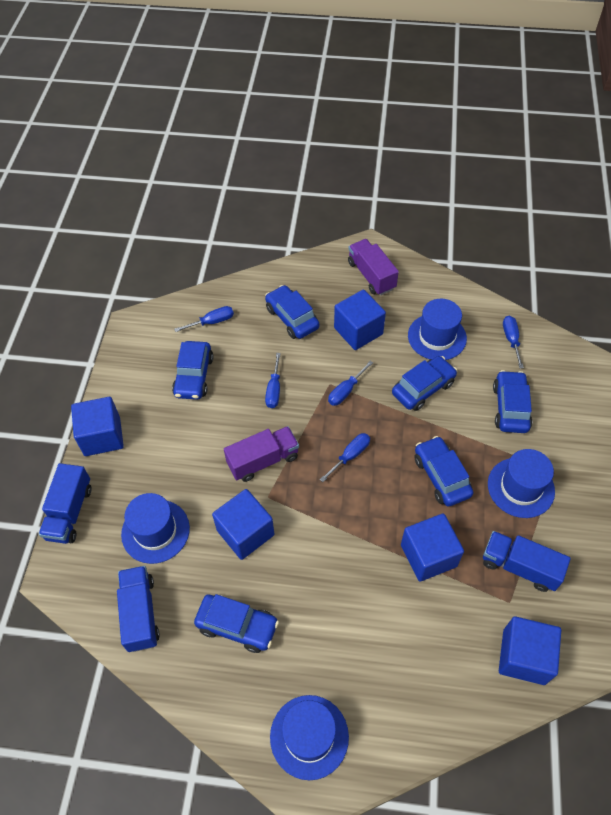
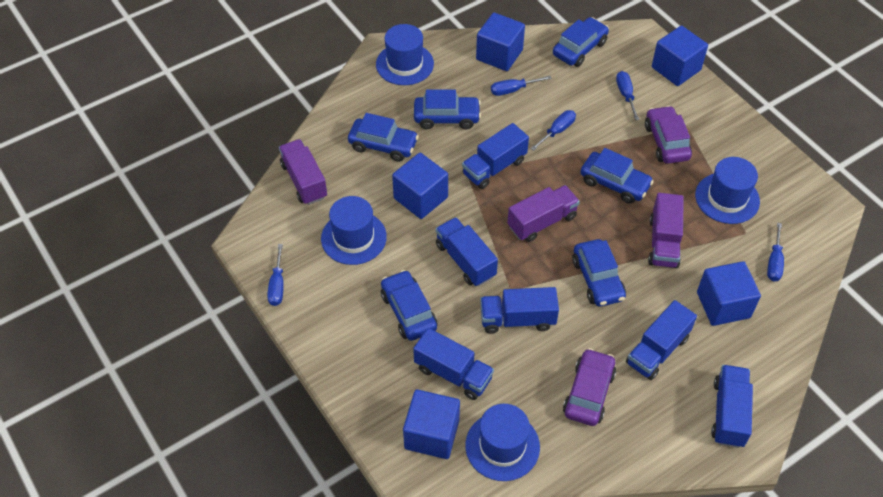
blue truck: [39,463,91,544] [117,566,160,652] [483,531,571,592] = 3 -> [413,328,494,400] [436,217,498,286] [462,123,529,189] [480,287,559,334] [626,300,697,380] [711,365,753,448] = 6
purple car: none = 0 -> [563,348,616,426] [645,106,692,164] = 2
purple truck: [224,426,299,482] [348,239,399,295] = 2 -> [279,139,327,205] [507,185,580,242] [648,193,684,268] = 3

